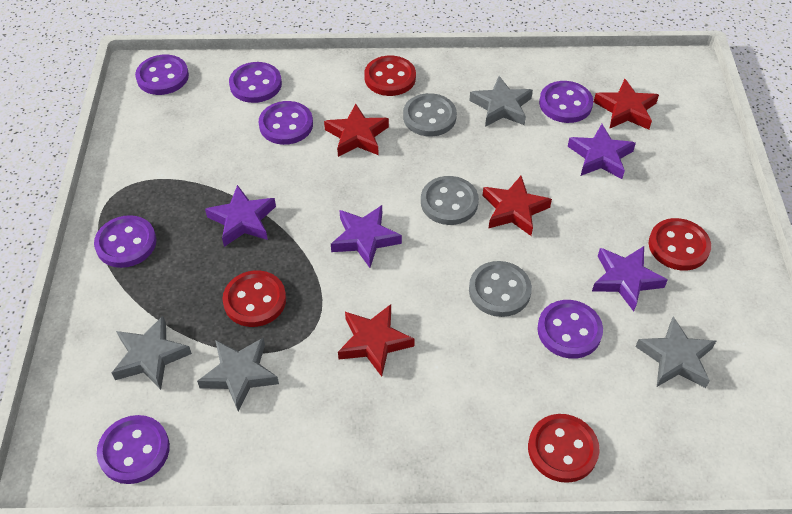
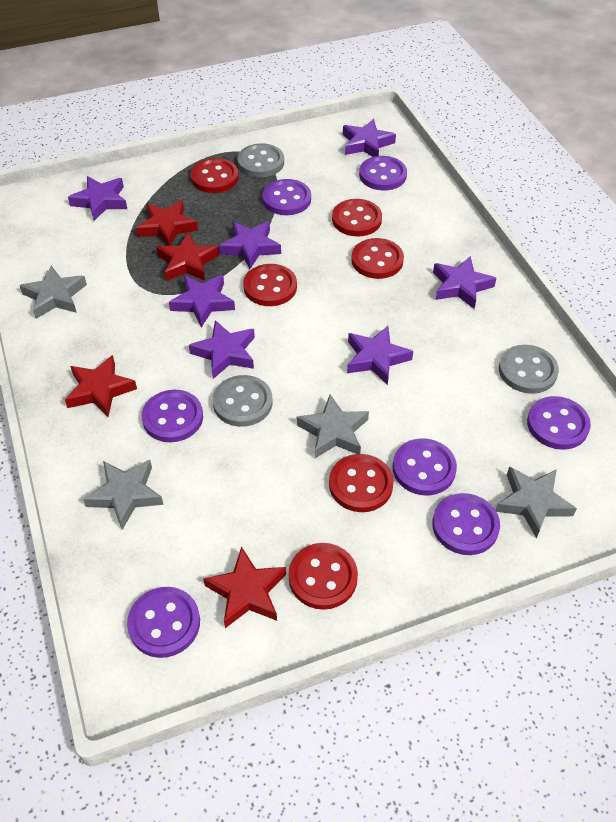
purple star: [205,185,276,247] [331,205,402,268] [567,124,636,179] [592,246,668,312] = 4 -> [68,176,127,221] [169,275,235,328] [189,320,255,379] [219,221,281,269] [343,119,396,157] [347,326,413,385] [433,256,497,309] = 7
red button: [222,270,286,327] [364,56,416,96] [528,414,600,483] [649,218,711,270] = 4 -> [191,158,239,193] [243,264,297,306] [288,543,358,610] [329,454,394,512] [332,199,382,237] [351,238,404,279] = 6

